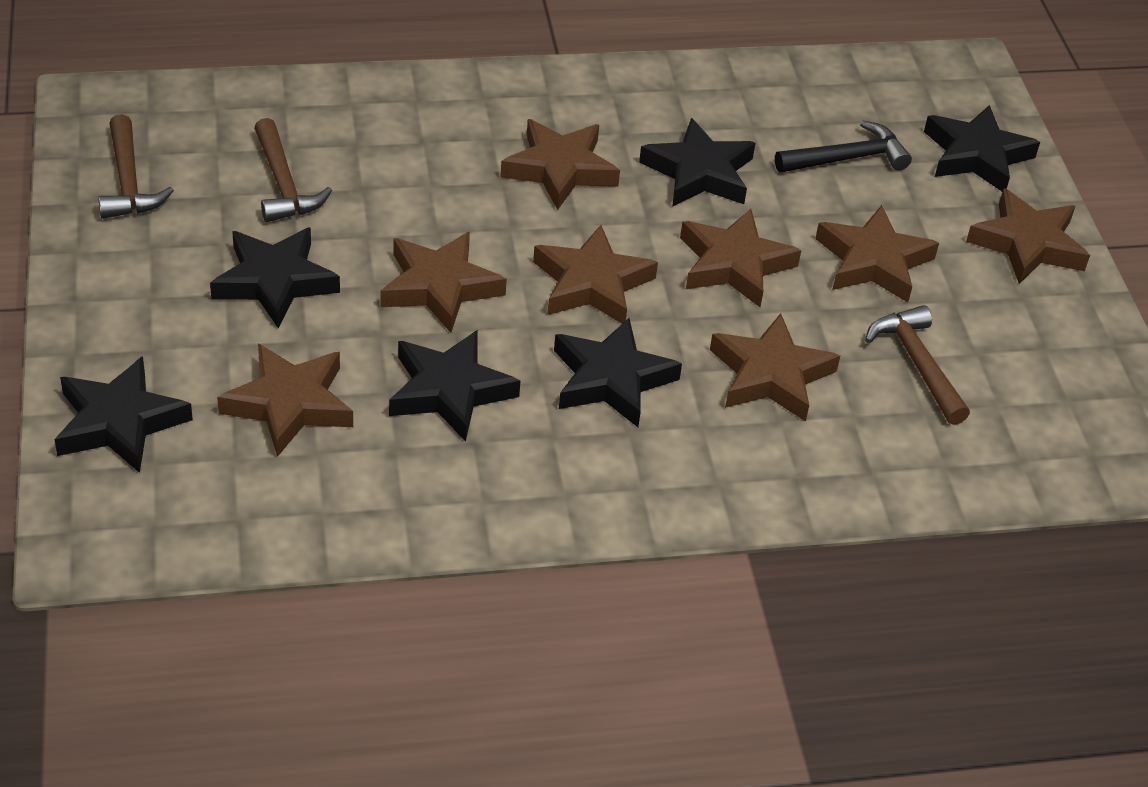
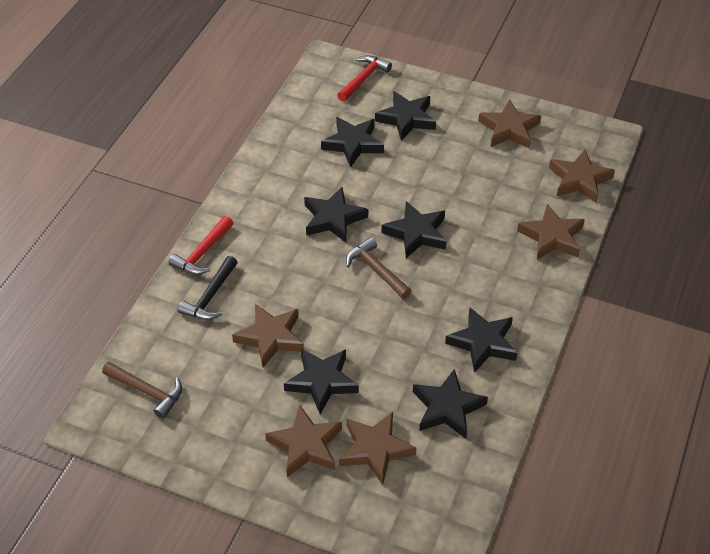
black star: [54,356,193,473] [210,227,340,328] [389,330,520,442] [554,318,682,427] [639,118,755,207] [924,105,1040,191] = 6 -> [284,349,359,414] [304,187,368,243] [321,117,384,167] [375,91,436,141] [381,201,446,258] [413,369,488,439] [445,307,517,373] = 7
brown hammer: [98,114,174,219] [254,118,332,222] [865,305,970,425] = 3 -> [102,362,182,419] [346,237,411,299] = 2
brown star: [217,344,353,457] [380,232,507,333] [500,119,620,210] [533,225,658,324] [680,209,801,307] [710,313,840,422] [815,205,939,303] [966,188,1090,284] = 8 -> [232,304,304,368] [265,405,342,477] [339,412,416,485] [478,100,541,149] [517,204,585,260] [549,150,615,203] = 6
red hammer: none = 0 -> [168,216,233,275] [337,55,392,102] = 2

